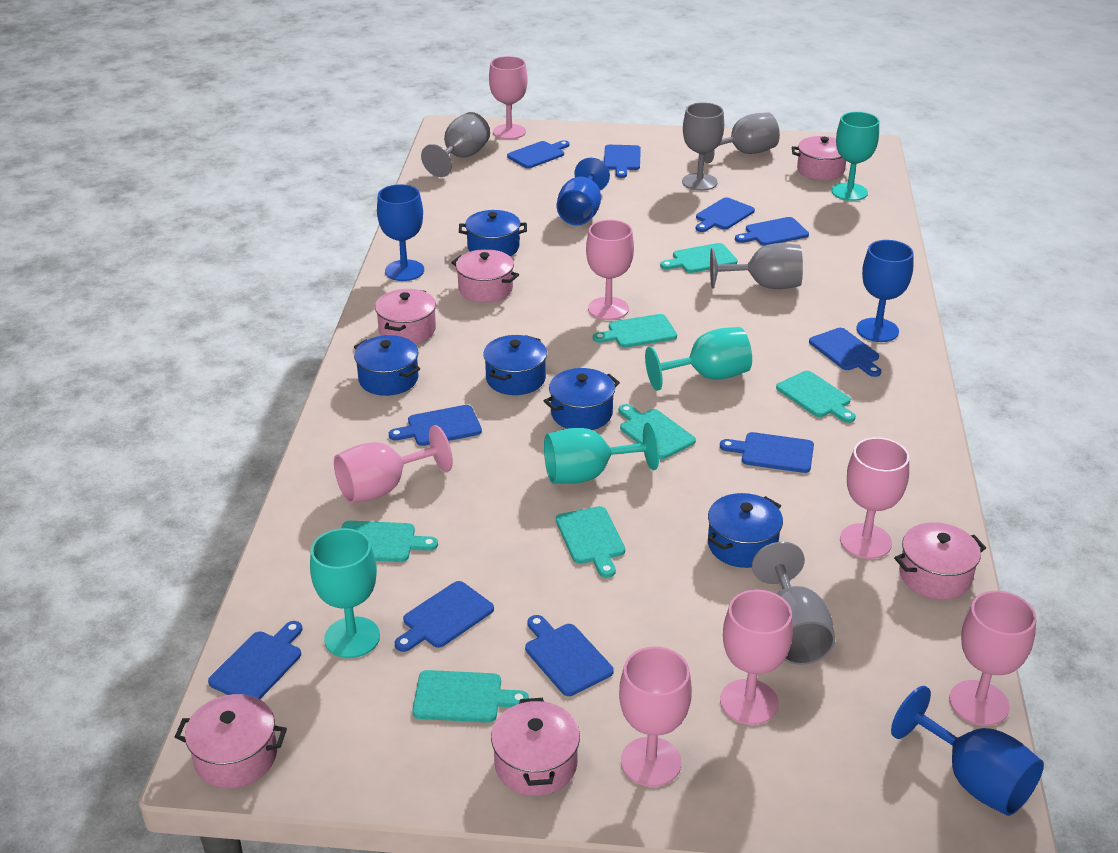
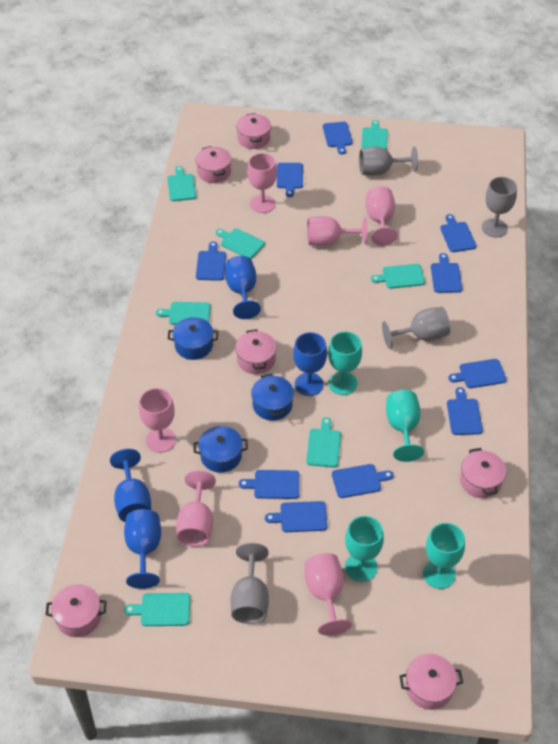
blue pot: [354,335,420,396] [459,210,527,256] [483,335,547,395] [544,368,620,430] [708,493,783,568] = 5 -> [168,317,218,360] [193,426,248,473] [251,374,294,421] = 3
grey goblet: [421,112,490,177] [682,102,724,191] [704,112,780,163] [710,243,803,289] [752,542,835,665] = 5 -> [230,543,269,624] [359,147,418,176] [382,307,450,349] [482,177,517,237] = 4
pink goblet: [334,425,453,503] [489,56,528,139] [586,220,634,320] [619,646,692,787] [720,589,793,725] [840,437,909,559] [949,591,1036,726] = 7 -> [139,388,176,453] [176,470,216,547] [247,153,277,213] [305,553,352,636] [307,216,367,246] [366,186,398,246] = 6

